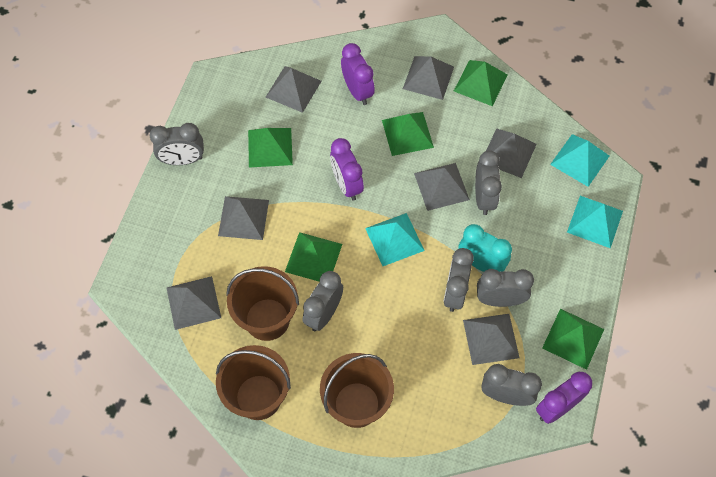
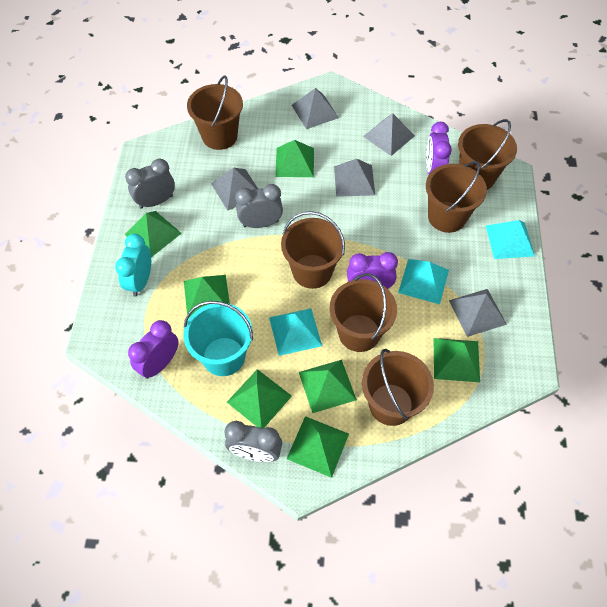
brown bucket: [216,345,291,420] [226,266,299,341] [320,353,394,428] = 3 -> [187,75,243,150] [281,211,345,289] [330,273,397,352] [362,349,434,426] [426,161,487,233] [458,119,517,190] = 6
green pyramid: [248,128,293,168] [285,232,342,282] [382,112,434,156] [454,60,508,106] [542,309,604,370] = 5 -> [125,211,182,257] [184,275,230,317] [227,369,292,428] [275,140,314,177] [287,416,349,478] [299,360,357,413] [434,338,480,382] = 7
grey clock: [149,123,204,165] [303,271,343,331] [444,248,474,312] [475,150,502,215] [477,269,534,307] [481,364,542,406] = 6 -> [125,159,175,209] [224,421,282,462] [235,184,283,228] = 3
grey pyramid: [167,276,221,330] [218,196,269,240] [266,66,321,113] [403,56,454,100] [414,163,470,211] [463,314,520,365] [486,128,537,178] = 7 -> [211,168,258,211] [292,88,339,129] [334,159,375,197] [363,113,415,156] [449,289,507,337] = 5
turquoise bucket: none = 0 -> [183,301,253,376] = 1

